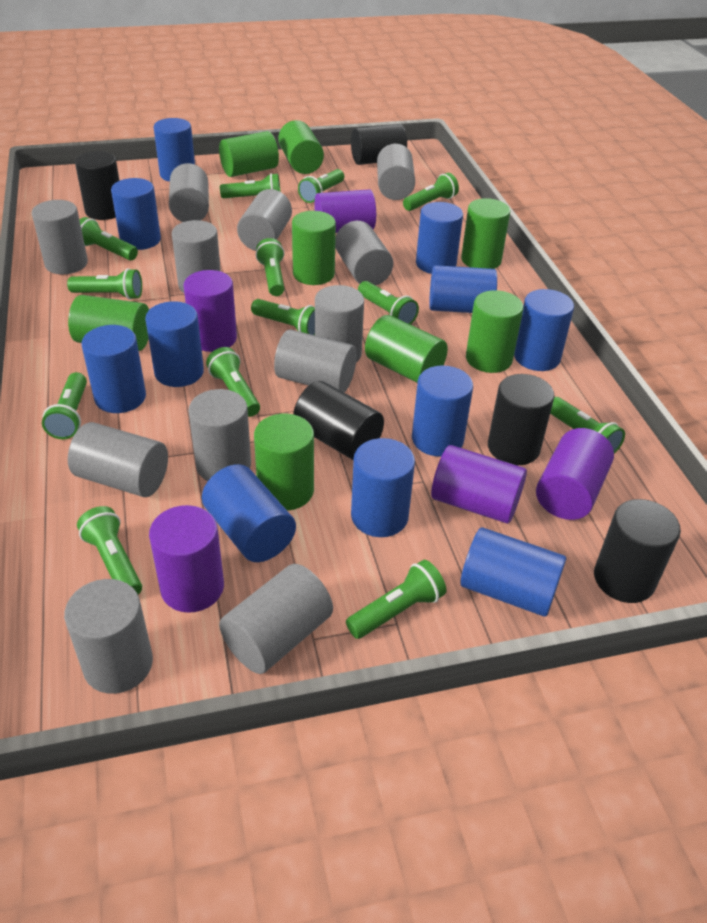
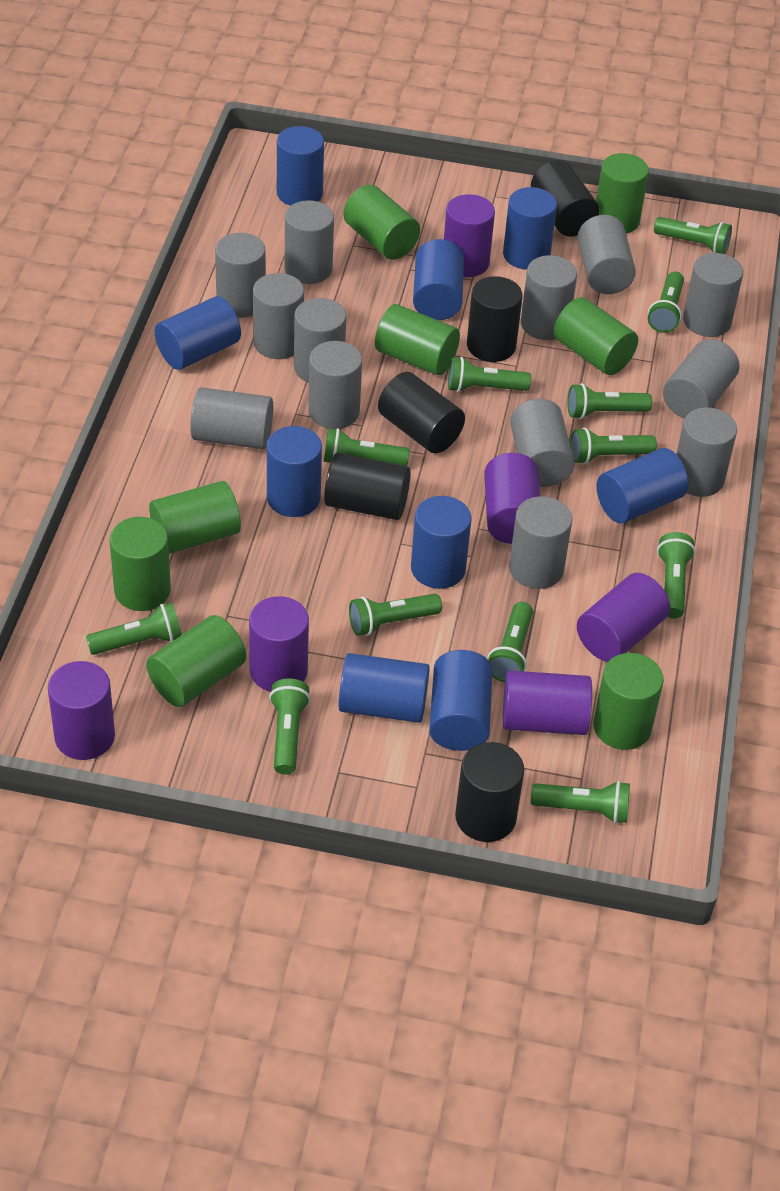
blue cylinder: [81,325,146,413] [111,178,161,250] [145,301,204,387] [154,118,195,182] [202,464,296,562] [351,438,415,537] [412,366,473,457] [416,202,463,274] [429,265,497,313] [460,527,566,617] [514,289,574,371] = 11 -> [155,296,241,370] [267,426,322,517] [277,126,324,206] [339,653,430,723] [411,496,472,589] [413,239,464,320] [429,650,493,751] [503,187,557,270] [596,448,688,524] = 9
green flashlight: [42,372,87,439] [67,268,142,300] [77,506,142,594] [80,217,138,260] [206,347,260,417] [220,173,281,198] [251,299,315,335] [256,238,284,296] [298,169,344,203] [346,560,446,639] [358,281,419,325] [403,173,459,211] [550,397,625,454] = 13 -> [86,602,182,655] [269,679,310,775] [323,428,410,466] [349,594,442,636] [448,357,531,392] [487,602,533,682] [531,781,630,824] [567,383,652,419] [570,428,657,464] [648,271,684,333] [654,217,732,254] [657,532,696,618] = 12
grey cylinder: [32,200,88,274] [64,579,153,694] [68,422,168,497] [169,163,209,222] [172,220,221,293] [188,389,251,481] [219,564,333,674] [237,189,292,251] [274,329,357,393] [315,285,364,363] [335,221,393,285] [377,144,415,200] = 12 -> [190,387,273,449] [215,233,266,318] [253,273,304,359] [285,200,334,284] [294,298,346,383] [308,341,362,429] [509,496,572,589] [510,399,574,487] [521,255,577,340] [578,215,636,294] [663,339,739,419] [676,407,737,497] [683,253,743,337] = 13
purple cylinder: [149,505,224,613] [184,270,237,352] [314,189,376,233] [431,445,527,524] [536,428,614,520] = 5 -> [48,661,115,760] [249,596,309,692] [444,194,495,277] [484,453,540,544] [503,670,592,735] [577,573,670,662] = 6

